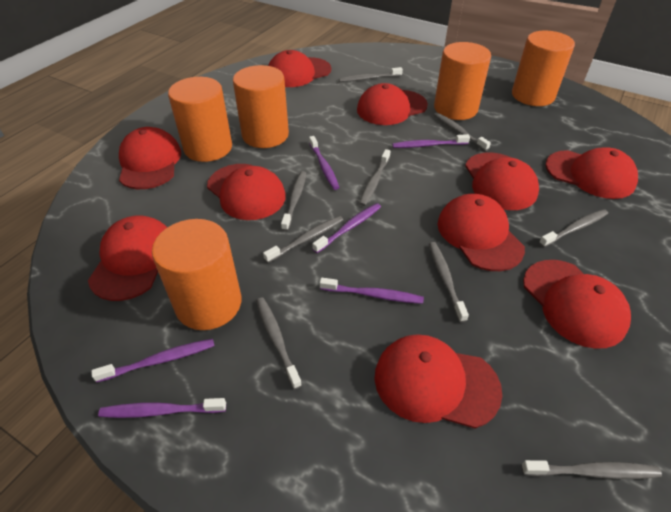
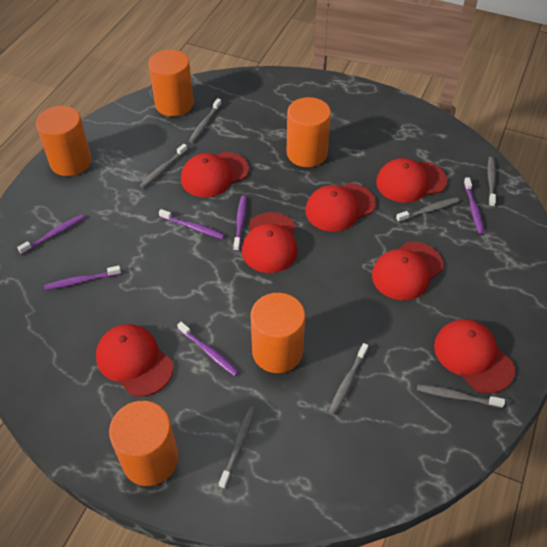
grey toothbrush: [256,297,302,389] [263,216,343,263] [281,171,306,231] [339,67,403,82] [359,149,390,206] [429,242,469,323] [434,112,491,151] [521,460,662,479] [539,209,608,247] = 9 -> [140,144,187,188] [189,98,221,143] [219,407,255,489] [329,343,368,415] [396,197,460,222] [417,384,505,408] [487,157,496,207] = 7
red cap: [88,215,167,301] [119,127,181,189] [207,164,286,220] [268,50,331,87] [357,83,428,125] [374,334,502,429] [438,194,525,271] [465,152,539,210] [523,260,631,349] [545,147,638,199] = 10 -> [96,324,174,397] [181,152,249,197] [242,212,298,273] [305,183,376,232] [372,242,443,300] [376,158,447,203] [434,319,515,393] = 7

